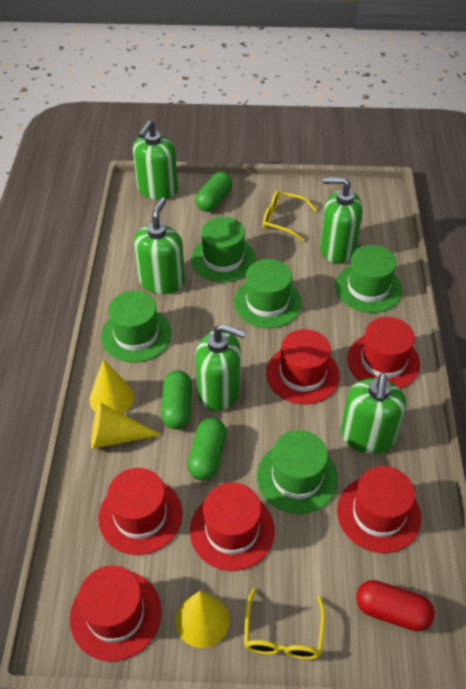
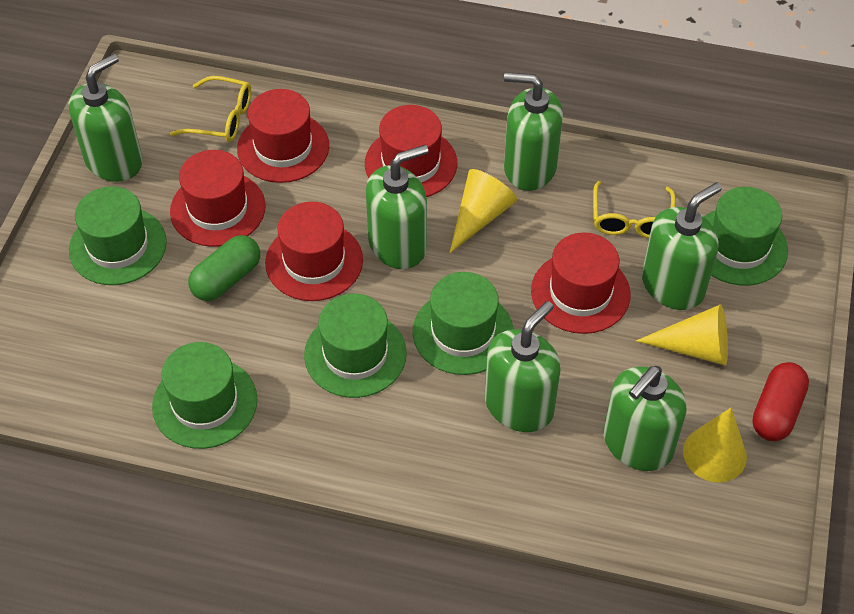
green capsule: [161,370,192,429] [188,418,227,480] [195,172,233,212] = 3 -> [188,235,260,301] = 1
green soap dispenser: [133,120,178,200] [134,198,185,294] [195,324,246,411] [320,177,363,263] [341,373,406,454] = 5 -> [69,54,143,182] [366,145,428,269] [485,301,561,432] [504,72,563,191] [603,366,687,471] [642,182,722,310] = 6
red hat: [70,565,161,662] [98,468,183,555] [190,483,275,571] [266,329,340,404] [337,466,421,553] [347,317,420,389] = 6 -> [170,150,266,247] [237,89,329,183] [265,202,363,301] [365,105,457,197] [531,232,630,334] = 5

